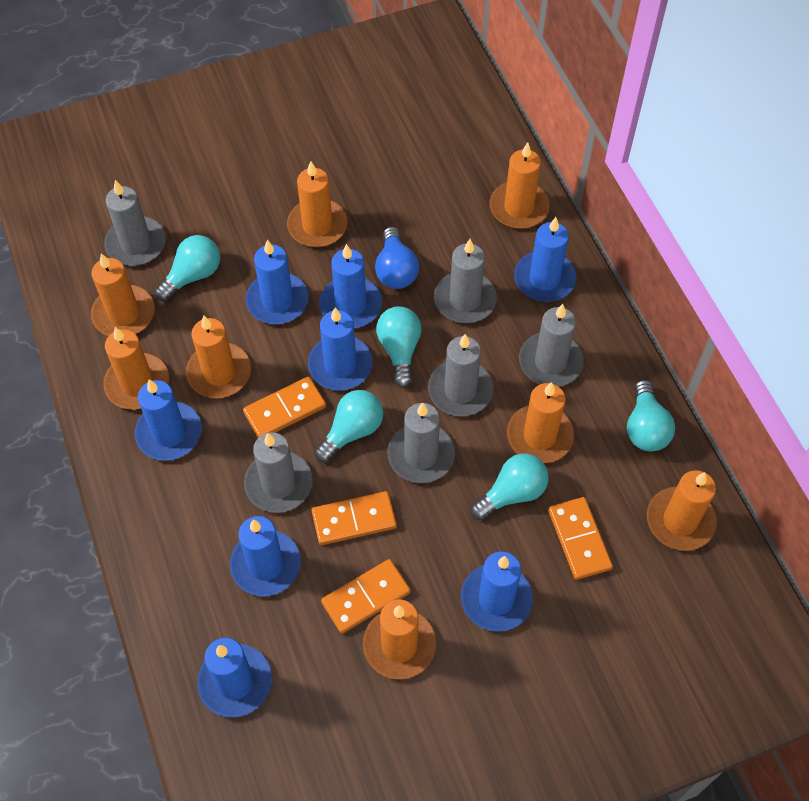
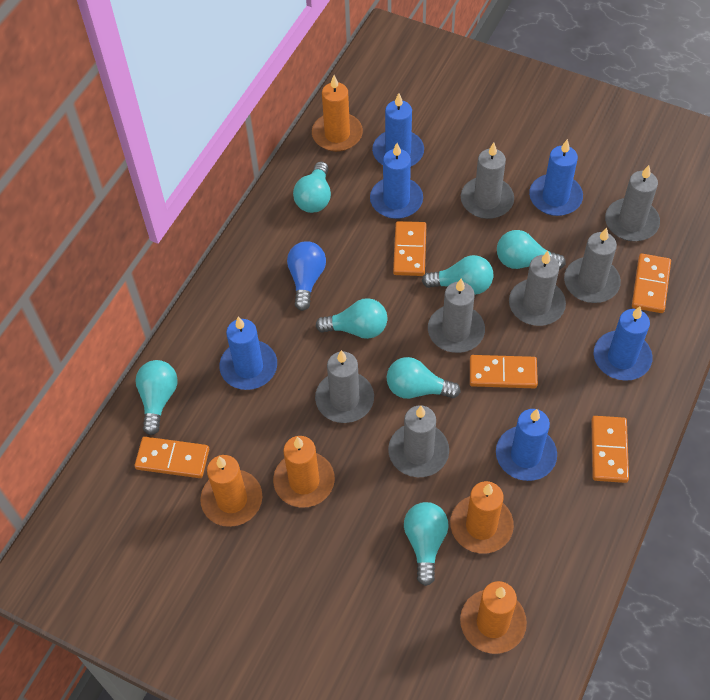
blue candle: [135,379,202,461] [197,638,272,717] [230,516,301,596] [246,240,309,324] [308,307,373,390] [319,244,382,328] [461,552,533,632] [514,217,577,302] = 8 -> [219,317,277,390] [370,143,423,219] [372,93,424,166] [496,409,557,481] [529,139,583,216] [594,306,653,381] = 6
grey candle: [104,180,166,266] [244,432,313,513] [387,402,455,483] [428,334,494,416] [434,239,497,323] [519,304,584,387] = 6 -> [315,350,374,423] [388,405,449,477] [428,279,485,353] [461,143,514,219] [509,251,566,326] [564,227,621,303] [605,165,660,241] = 7
orange candle: [91,253,155,336] [103,327,169,410] [186,316,251,398] [287,161,348,247] [363,599,436,680] [489,142,550,229] [507,382,574,463] [647,470,717,551] = 8 -> [200,455,262,527] [273,436,335,508] [312,75,363,152] [450,481,514,554] [460,581,527,654] = 5
orange domino: [243,377,326,438] [312,491,397,545] [321,559,410,634] [548,497,613,580] = 4 -> [134,437,209,478] [393,221,426,276] [470,355,538,388] [591,416,629,483] [632,253,671,313] = 5
turquoise light bulb: [154,235,220,301] [314,390,383,462] [376,306,422,388] [471,453,549,520] [627,380,675,452] = 5 -> [135,360,178,435] [293,162,331,213] [316,298,387,339] [387,357,461,399] [404,502,449,586] [422,255,493,295] [497,230,566,269] = 7

